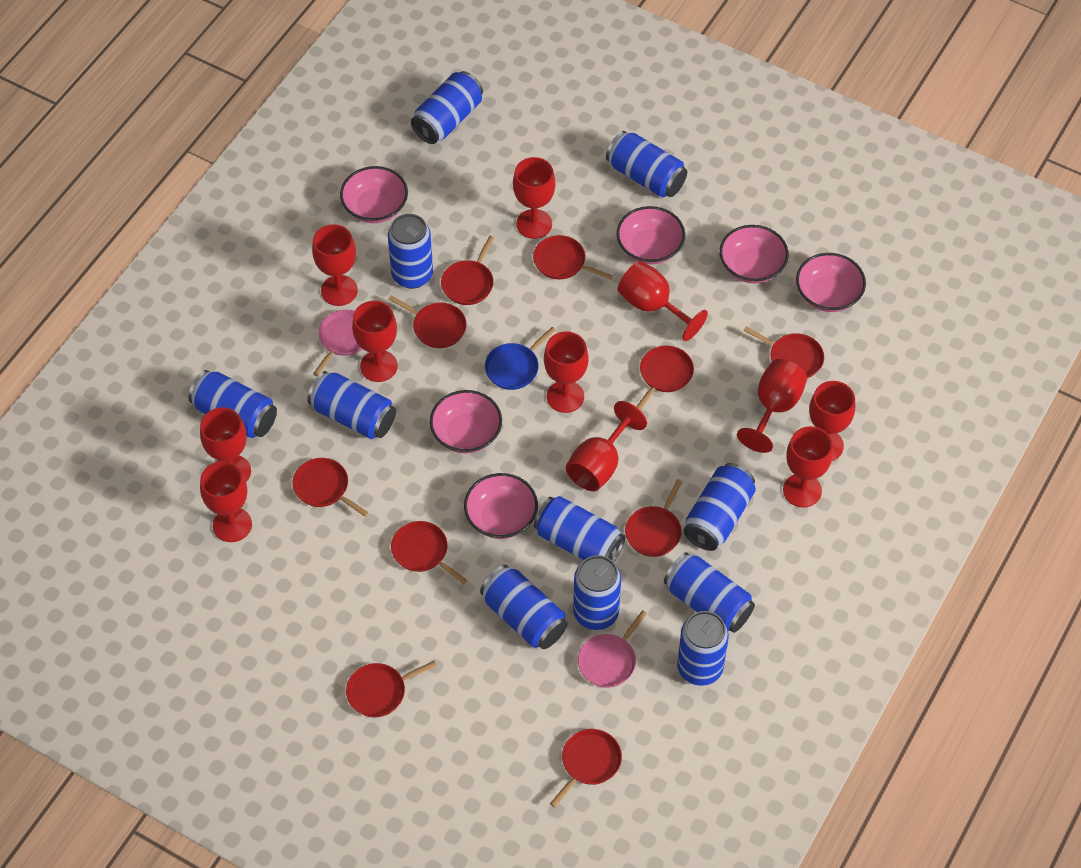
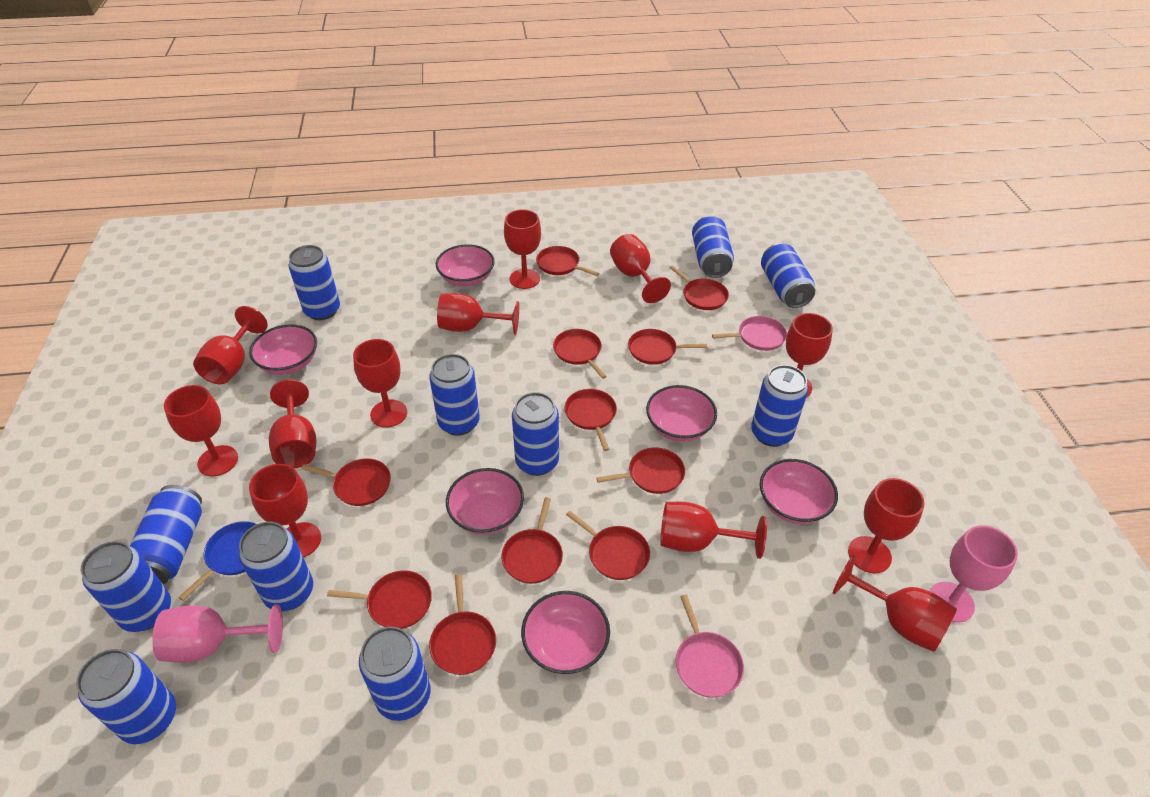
pink goblet: none = 0 -> [152,604,283,663] [929,525,1018,623] = 2
red goblet: [200,407,251,482] [200,461,252,542] [312,224,358,306] [352,301,398,382] [513,157,555,239] [544,331,589,413] [566,401,647,491] [617,261,708,341] [737,359,807,453] [783,426,833,508] [809,381,855,461] = 11 -> [164,385,238,476] [193,306,268,384] [249,464,321,557] [269,380,316,468] [353,339,407,428] [437,293,519,335] [504,209,541,289] [610,234,671,303] [660,502,767,559] [786,313,833,398] [833,555,957,652] [848,478,925,573] = 12
red pan: [293,458,369,517] [346,661,437,717] [388,295,467,348] [391,521,467,584] [441,236,494,305] [533,235,613,279] [550,729,622,808] [625,479,682,557] [636,346,694,411] [743,327,824,378] = 10 -> [301,458,391,506] [327,570,432,629] [429,574,496,675] [501,497,563,584] [536,246,599,276] [553,329,607,379] [565,389,617,451] [566,511,650,580] [596,447,685,494] [628,329,707,365] [669,265,729,310] = 11

